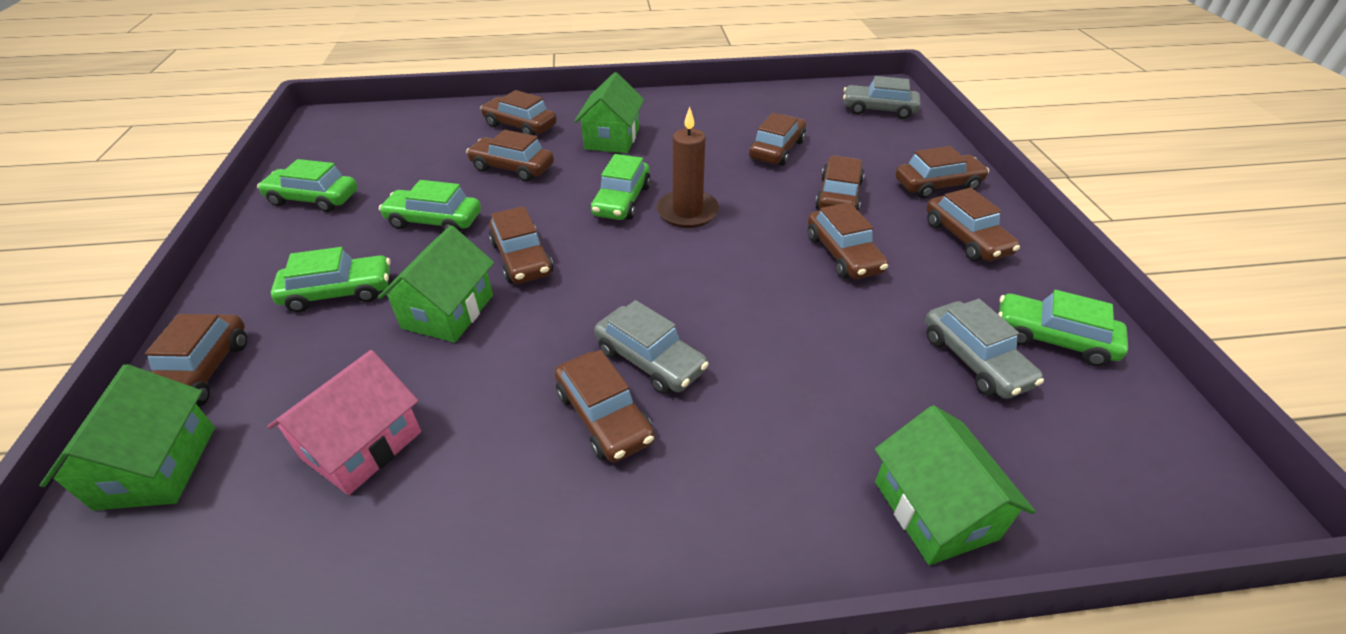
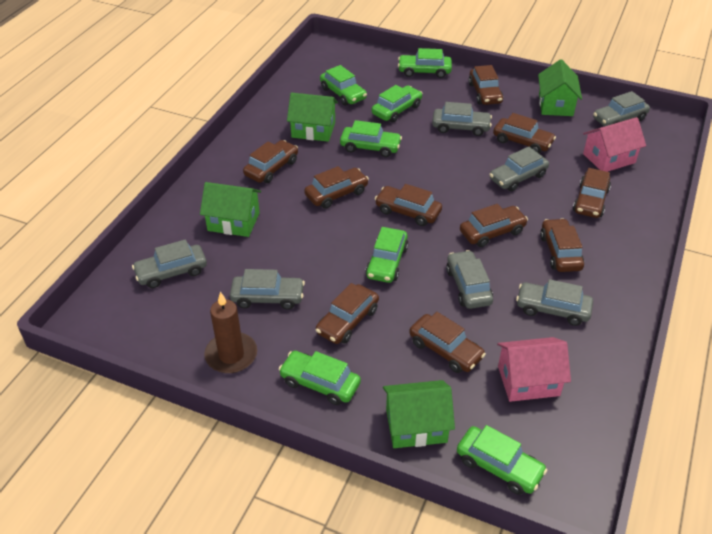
green car: [257,159,357,212] [271,247,391,312] [379,180,481,231] [591,154,651,220] [998,290,1128,366] = 5 -> [279,351,361,405] [320,65,367,106] [340,120,402,157] [365,227,409,283] [372,85,423,122] [398,48,452,78] [457,425,547,495] = 7
grey car: [594,300,709,394] [843,76,921,119] [925,299,1044,399] = 3 -> [132,239,207,288] [230,269,305,310] [432,102,492,136] [446,250,493,309] [489,147,549,191] [516,279,593,326] [593,91,650,127] = 7
pink house: [267,350,421,495] = 1 -> [497,337,571,402] [583,117,646,172] = 2

